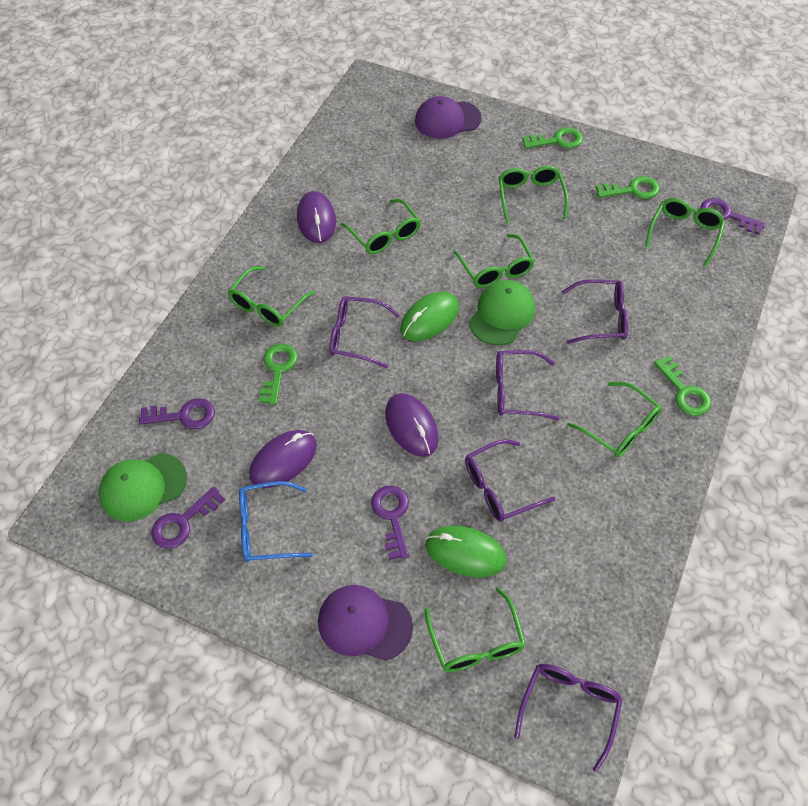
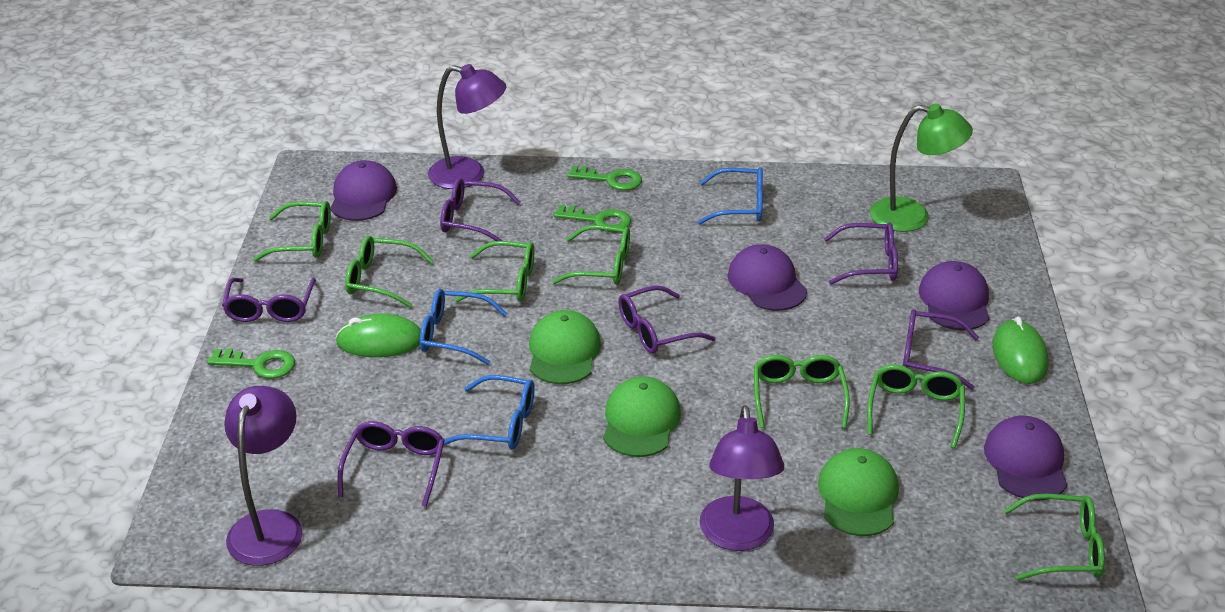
blue glasses: [239,481,313,562] = 1 -> [420,289,508,365] [444,375,535,450] [698,167,763,224] = 3
green cap: [98,453,187,522] [469,280,535,346] = 2 -> [529,310,601,384] [603,377,681,457] [818,448,899,536] = 3
green key: [259,343,298,405] [522,127,583,149] [596,176,660,199] [654,356,711,416] = 4 -> [207,349,295,379] [554,205,631,232] [567,166,642,191] = 3
green lamp: none = 0 -> [870,103,973,232] = 1
purple cap: [318,585,413,661] [415,96,482,139] = 2 -> [330,160,397,221] [728,244,807,311] [919,261,989,330] [984,416,1068,501] = 4
purple glasses: [329,296,400,368] [465,439,555,522] [496,350,560,421] [515,664,623,772] [561,279,628,344] = 5 -> [222,278,316,322] [338,421,445,507] [440,178,521,241] [618,285,715,354] [824,222,898,285] [903,309,979,390] = 6
purple key: [139,398,215,429] [151,487,225,549] [371,486,409,560] [700,198,766,235] = 4 -> none = 0
purple lamp: none = 0 -> [224,386,303,566] [428,64,506,189] [700,405,784,551] = 3
purple mouse: [249,430,317,488] [297,191,336,243] [385,393,439,457] = 3 -> none = 0

